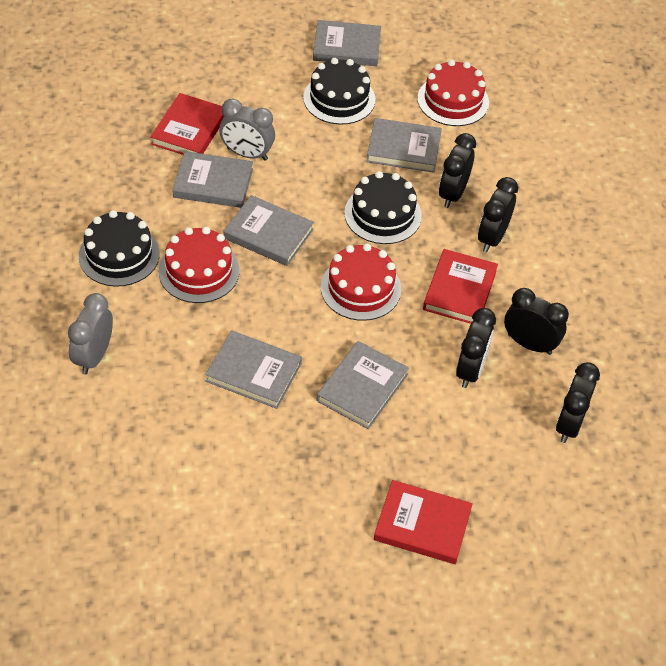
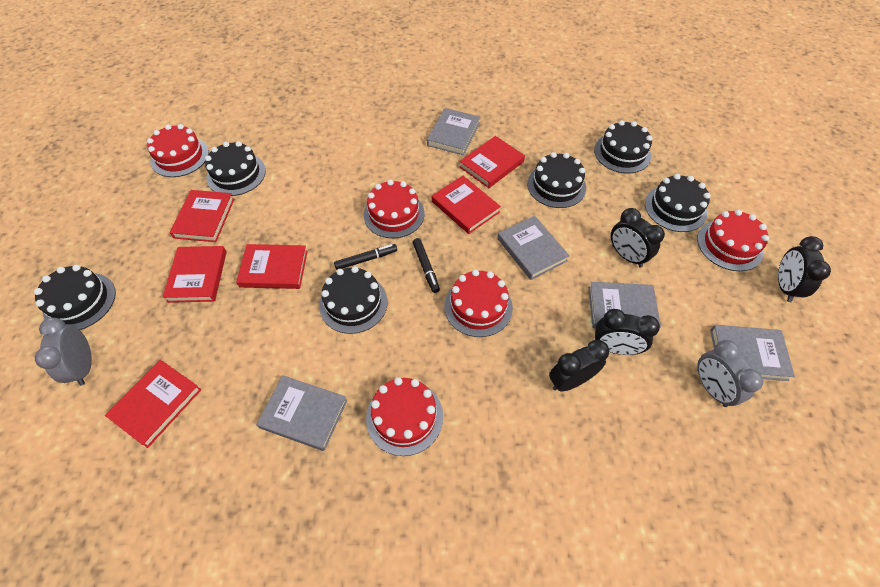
black cake: [79,210,160,287] [303,58,375,125] [344,171,422,244] = 3 -> [34,265,116,330] [205,141,266,196] [319,266,387,334] [527,152,586,208] [594,120,652,173] [645,174,711,232] = 6
black clock: [439,133,476,208] [456,308,496,388] [478,177,518,253] [504,288,569,355] [556,362,600,443] = 5 -> [549,340,609,392] [595,309,660,355] [611,208,665,267] [778,236,831,302] = 4
black marker: none = 0 -> [334,244,397,270] [413,238,440,293] = 2
grey book: [172,151,253,208] [205,330,302,409] [224,195,314,266] [313,20,381,66] [317,341,409,429] [366,118,442,173] = 6 -> [256,375,347,451] [427,108,480,155] [497,216,570,280] [588,282,661,328] [710,325,795,381] = 5
red book: [150,93,224,155] [374,480,473,564] [423,249,498,324] = 3 -> [105,360,201,448] [163,246,227,303] [170,190,234,242] [236,244,308,289] [432,176,501,234] [460,136,525,188] = 6
red cake: [159,227,240,303] [321,244,401,321] [417,60,489,126] = 3 -> [147,124,209,177] [364,180,424,238] [366,377,443,456] [444,269,513,337] [697,210,769,271] = 5

